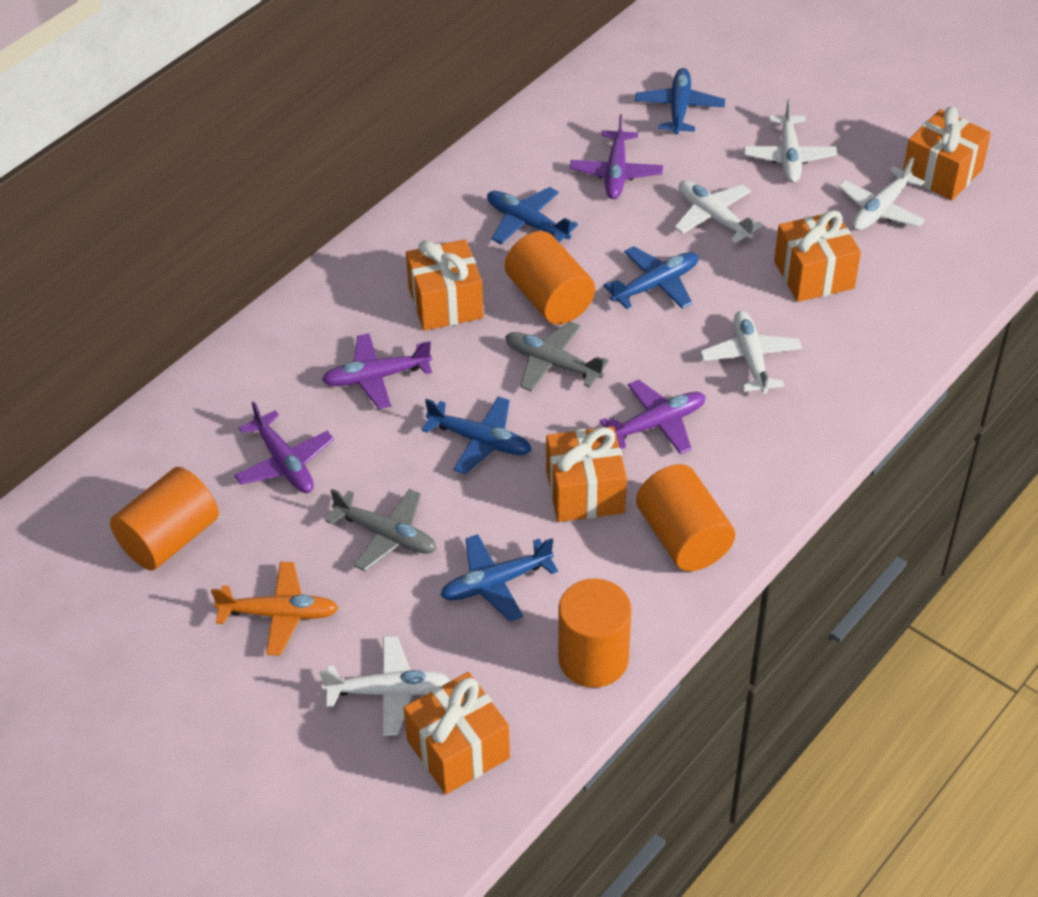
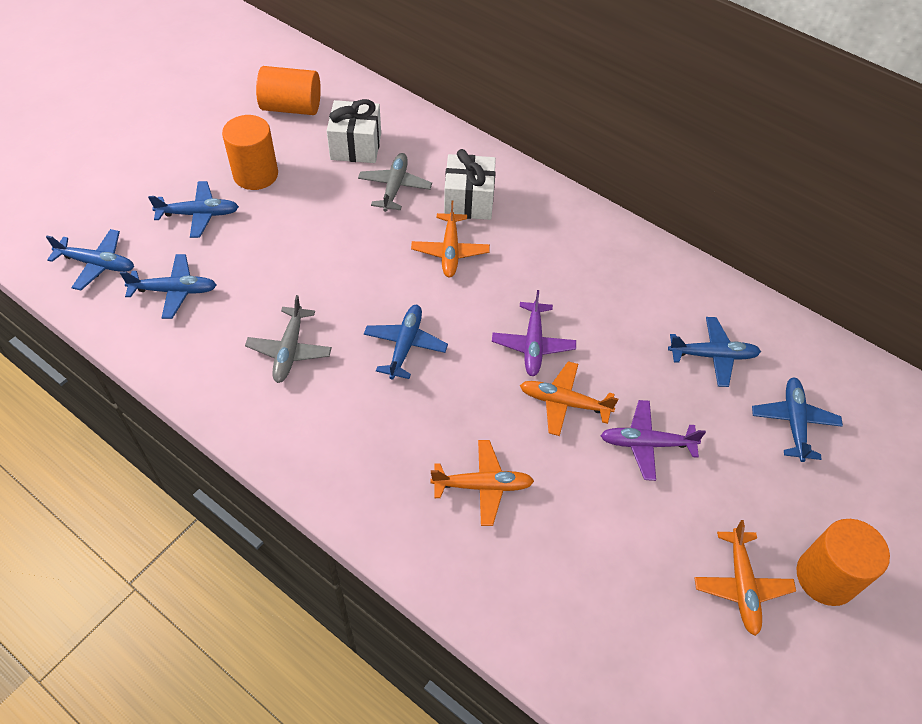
blue plane: [421,396,531,474] [440,534,558,622] [487,187,578,244] [603,246,698,309] [635,68,725,135] = 5 -> [46,229,134,290] [120,254,216,319] [148,181,239,238] [364,305,448,379] [668,317,761,387] [752,377,843,462] = 6
orange cylinder: [110,467,219,570] [505,231,595,324] [558,578,631,688] [636,464,735,571] = 4 -> [222,115,278,190] [256,66,321,115] [797,519,890,606] = 3
orange gift: [404,672,510,794] [406,239,483,331] [546,426,627,522] [774,210,861,302] [903,107,991,200] = 5 -> none = 0
orange plane: [211,562,338,656] = 1 -> [411,200,490,277] [431,440,534,526] [520,361,618,436] [694,520,796,636] = 4
purple plane: [234,401,334,493] [322,333,432,409] [570,114,663,199] [600,380,706,454] = 4 -> [492,290,576,376] [600,400,706,481] = 2
white gift: none = 0 -> [327,99,381,163] [444,149,496,220] = 2
white plane: [320,636,450,736] [674,180,763,243] [700,311,802,394] [744,99,837,183] [838,157,925,231] = 5 -> none = 0

